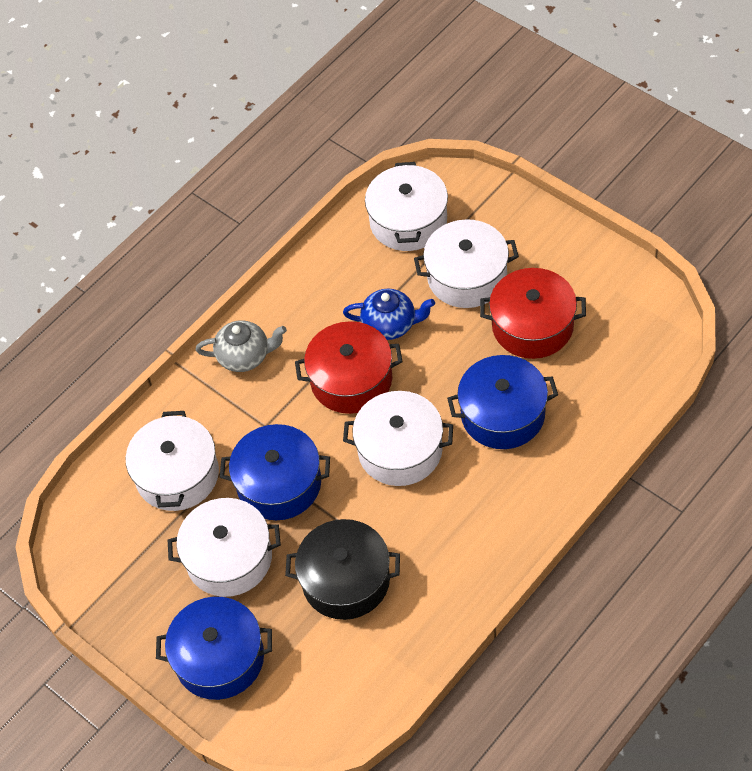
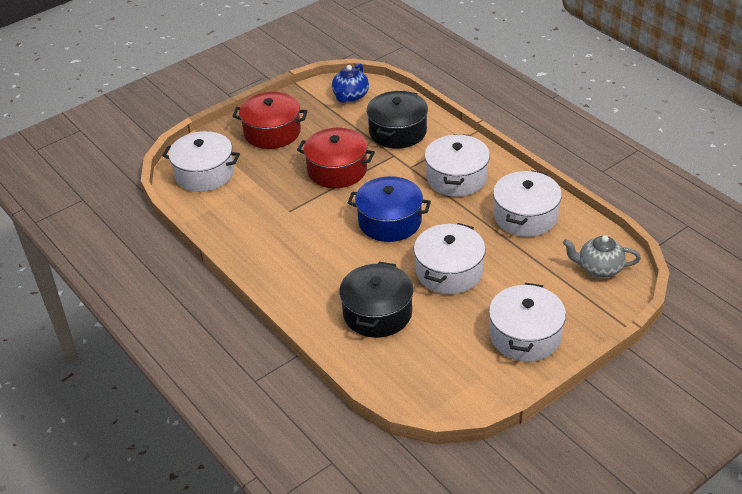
black pot: [285,519,400,620] = 1 -> [339,262,413,338] [366,91,428,149] = 2
blue pot: [156,597,272,700] [220,424,330,520] [447,355,558,449] = 3 -> [348,176,431,242] = 1

